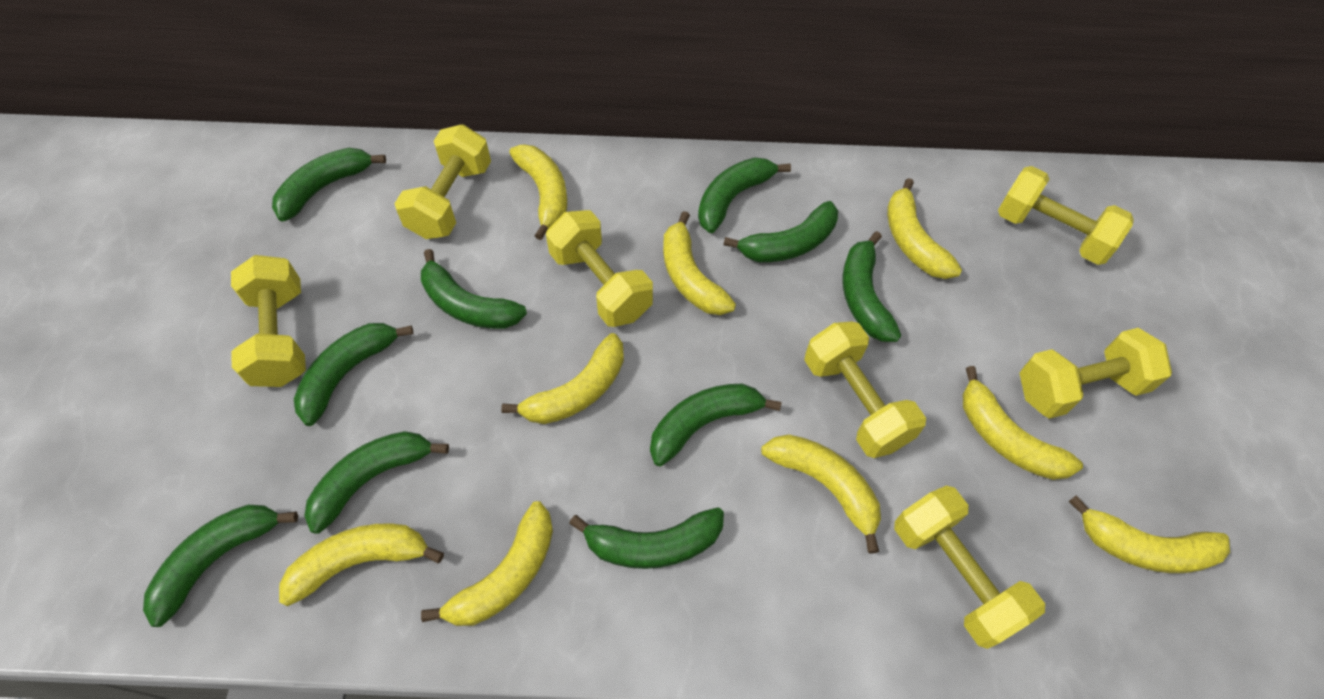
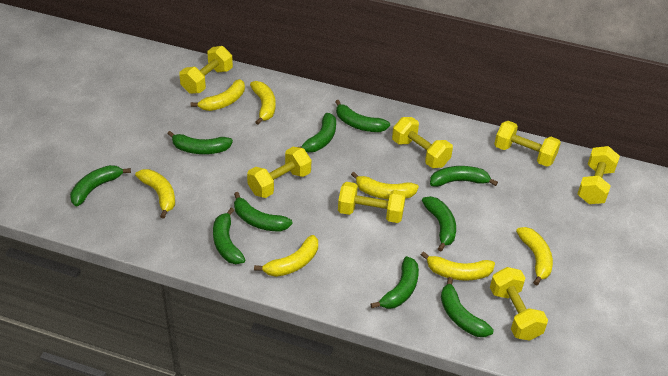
yellow banana: [279,523,444,606] [421,501,553,626] [501,333,624,424] [509,144,567,240] [663,211,736,315] [761,434,881,554] [887,178,962,279] [963,366,1083,480] [1068,495,1230,573] = 9 -> [135,169,175,219] [191,79,245,111] [250,81,275,125] [254,235,318,277] [351,172,419,199] [421,251,495,280] [516,227,553,285] = 7

